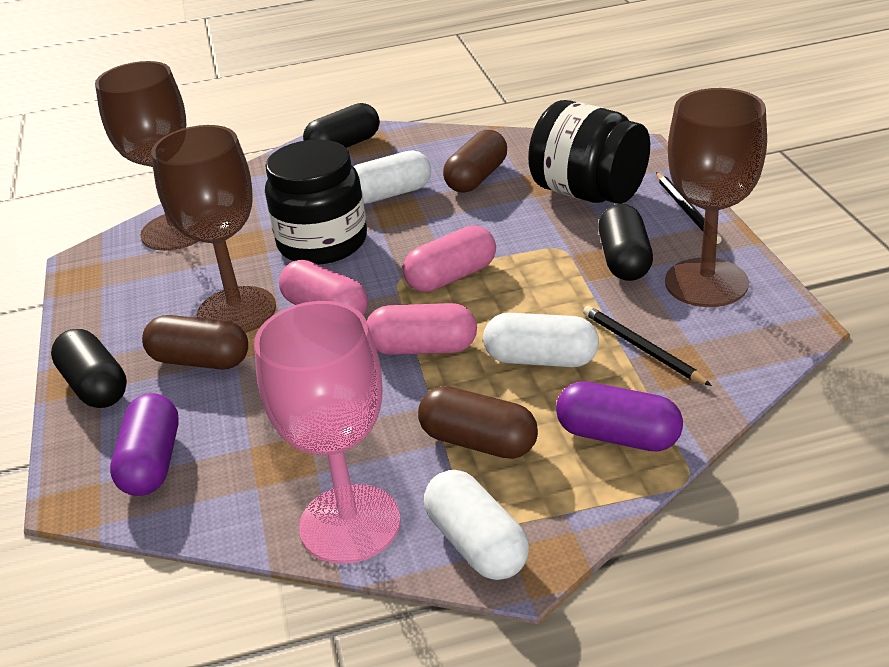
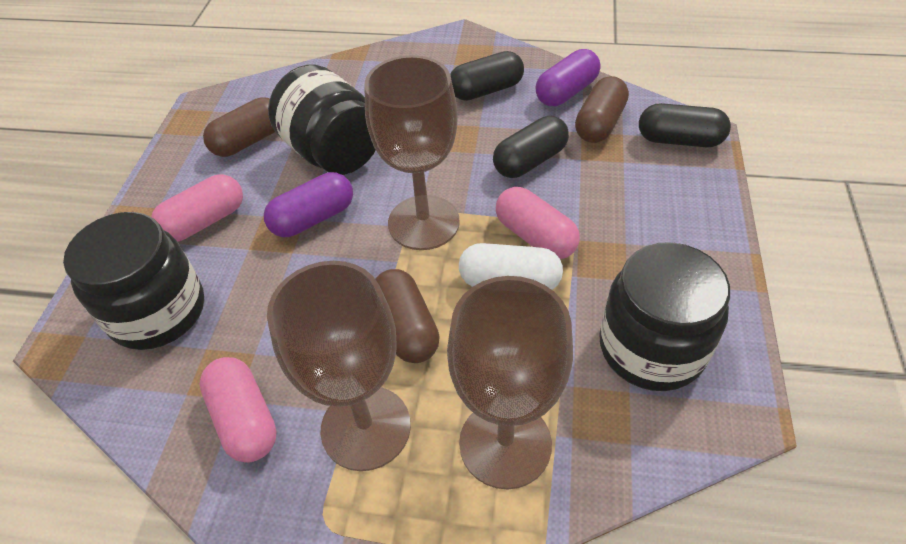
black jar: [265,139,367,265] [528,100,650,204] = 2 -> [63,212,204,350] [268,65,376,175] [599,242,730,391] = 3
black pencil: [583,306,712,386] [656,172,722,244] = 2 -> none = 0
pink goblet: [254,301,401,564] = 1 -> none = 0
white capsule: [353,150,431,204] [424,470,529,580] [483,313,599,367] = 3 -> [459,243,563,290] = 1

